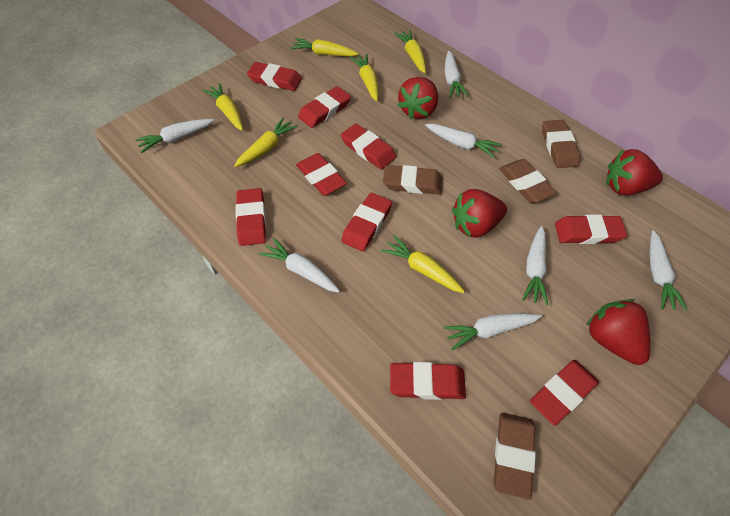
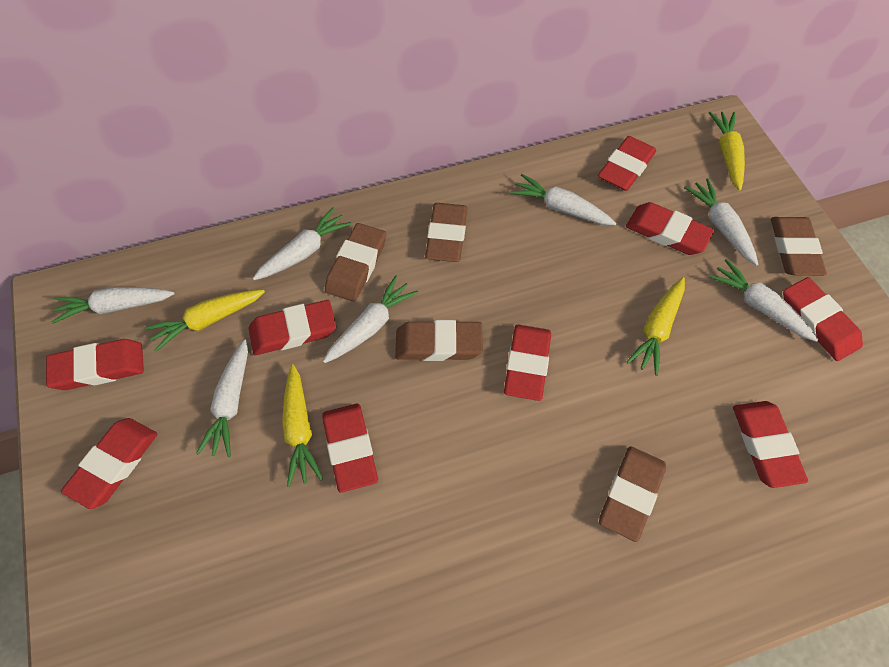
brown eraser: [383,165,443,195] [494,413,536,500] [499,159,556,203] [542,120,580,168] = 4 -> [325,223,386,302] [395,320,483,361] [425,203,467,262] [599,446,666,542] [771,217,827,276] = 5
red strawberry: [398,77,438,119] [452,189,507,238] [586,299,650,365] [606,149,663,196] = 4 -> none = 0
yellow carrot: [203,83,243,131] [234,117,298,167] [290,38,358,56] [350,54,379,101] [381,235,465,293] [394,30,426,73] = 6 -> [145,290,265,352] [282,364,323,487] [627,277,685,376] [709,112,745,191] = 4

